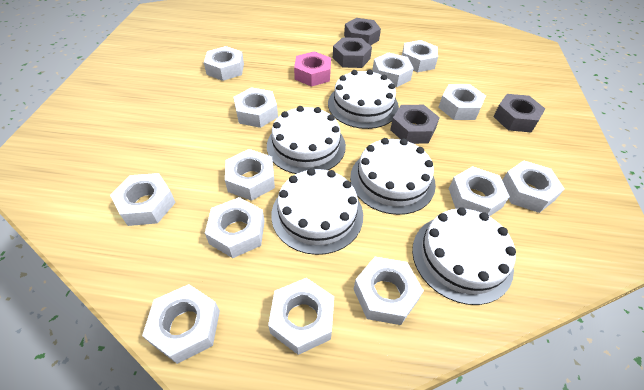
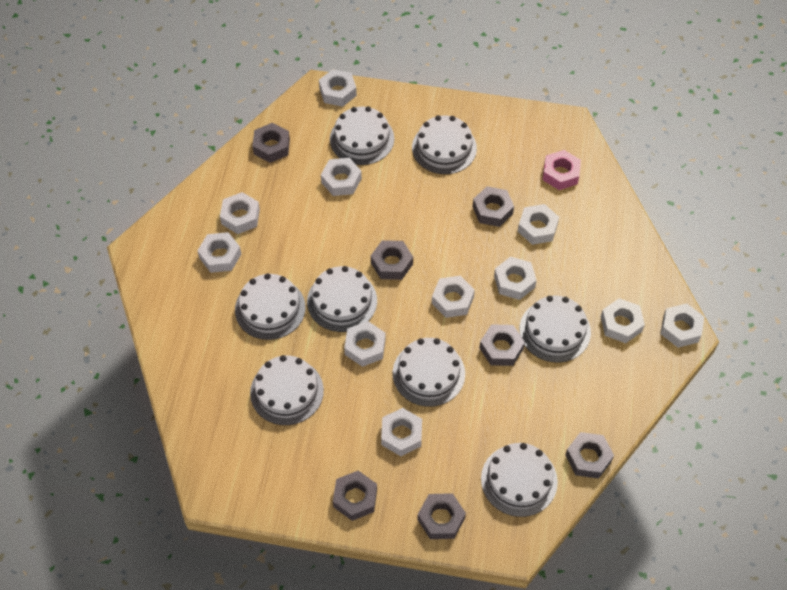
grey nut: [333,37,372,68] [344,18,381,46] [390,105,440,144] [493,94,545,133] = 4 -> [253,123,290,163] [333,471,377,521] [371,240,413,280] [417,493,466,539] [473,186,514,227] [480,324,525,366] [565,432,614,479] = 7
white cake: [267,106,346,174] [271,168,363,255] [328,69,399,129] [350,138,436,215] [412,207,516,305] = 5 -> [235,273,306,340] [250,355,324,425] [307,266,377,332] [330,106,394,165] [393,338,465,407] [412,115,477,174] [481,443,558,517] [520,295,591,363] = 8
white nut: [110,173,176,226] [142,284,220,364] [204,46,244,81] [205,197,265,258] [225,149,275,201] [234,87,278,128] [268,278,334,355] [354,257,424,325] [372,52,414,87] [402,40,438,72] [438,84,486,120] [449,166,510,216] [502,161,564,213] = 13 -> [197,232,241,273] [220,192,260,234] [319,69,357,107] [321,158,362,196] [344,321,386,367] [381,408,422,456] [432,276,475,318] [494,257,537,300] [518,204,559,245] [601,298,645,343] [661,303,704,348] = 11

